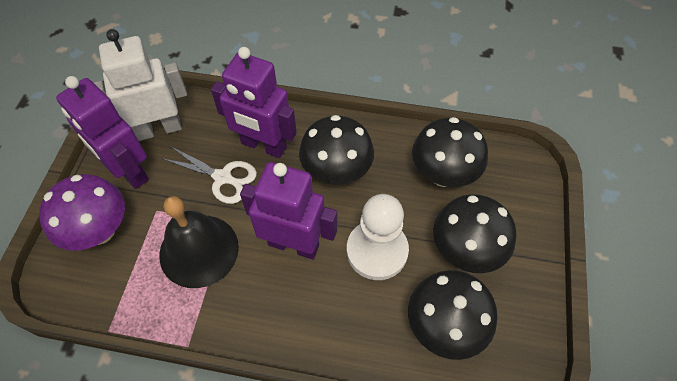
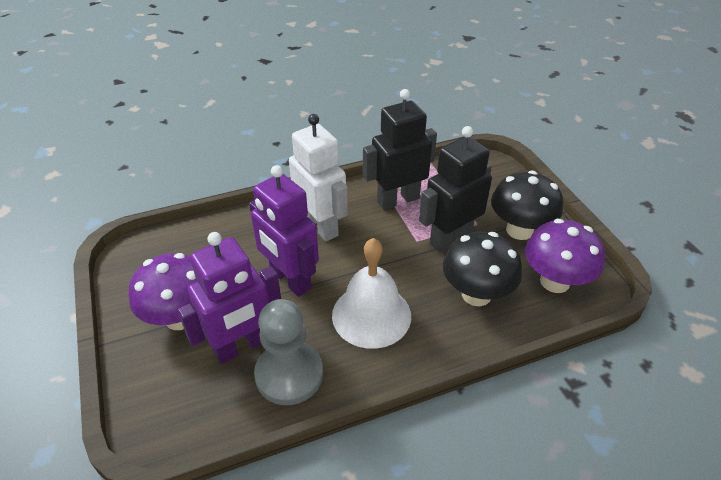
black bell: [159,196,239,288] = 1 -> none = 0
black mushroom: [299,115,374,185] [408,270,497,360] [412,117,488,187] [433,194,517,273] = 4 -> [443,232,522,306] [491,171,563,240] = 2
black robot: none = 0 -> [363,89,437,210] [419,126,492,252] = 2
grey pawn: none = 0 -> [254,299,323,405] = 1
purple mushroom: [39,174,125,250] = 1 -> [129,253,197,330] [525,219,605,293] = 2
purple robot: [56,76,149,189] [211,47,297,158] [240,162,337,259] = 3 -> [178,232,281,364] [249,165,319,297] = 2
white bell: none = 0 -> [332,238,411,349] = 1
white pawn: [347,194,409,280] = 1 -> none = 0
white scissors: [161,146,257,204] = 1 -> none = 0

